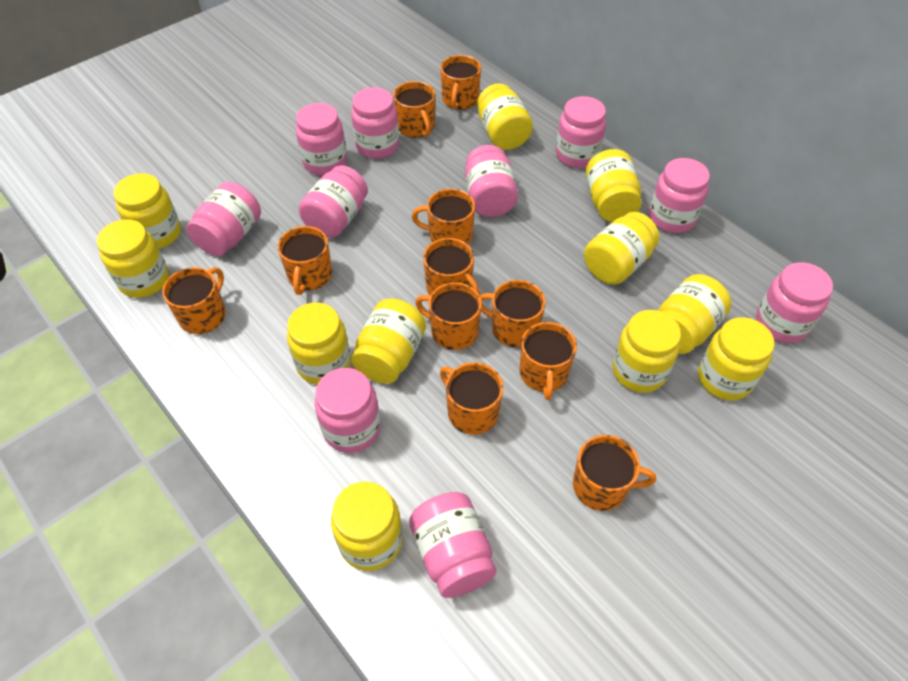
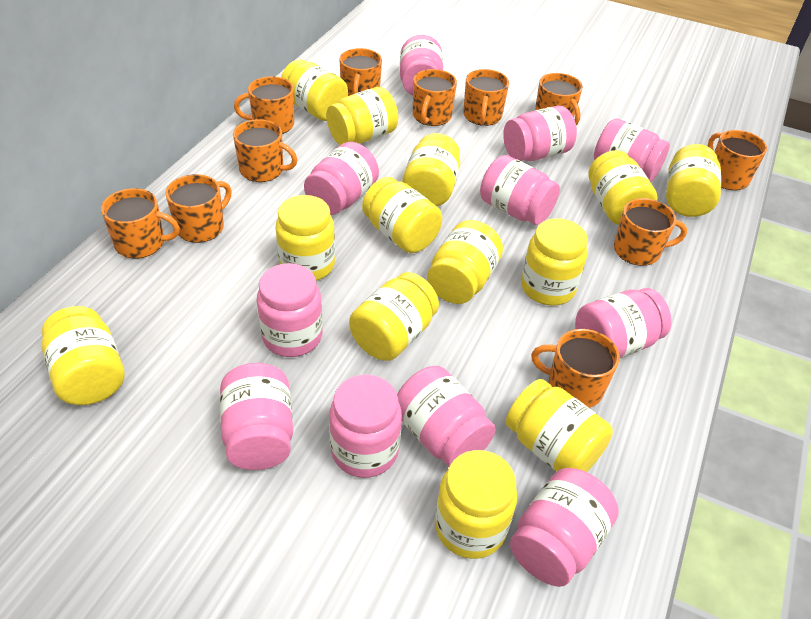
pink jar: [186,182,261,256] [296,103,347,175] [299,165,368,238] [315,368,381,453] [351,87,399,159] [409,492,496,598] [465,145,518,217] [556,96,606,168] [649,158,710,233] [756,262,833,343] = 10 -> [220,363,293,470] [257,263,323,357] [304,142,379,215] [329,374,402,478] [397,366,496,467] [400,35,443,96] [480,155,560,225] [503,105,577,161] [510,468,619,587] [575,288,672,358] [594,119,670,182] = 11
yellow jar: [97,219,169,298] [114,173,181,249] [287,303,351,385] [331,482,403,571] [351,299,426,384] [477,83,533,150] [584,212,659,285] [586,149,642,222] [612,310,681,393] [658,274,731,354] [698,317,774,401] = 11 -> [41,306,125,405] [276,195,335,281] [281,59,348,121] [326,87,398,145] [349,272,439,361] [362,177,442,253] [402,133,460,206] [427,220,503,304] [435,450,517,559] [506,379,613,472] [521,218,588,306] [588,150,657,225] [666,144,721,217] = 13

